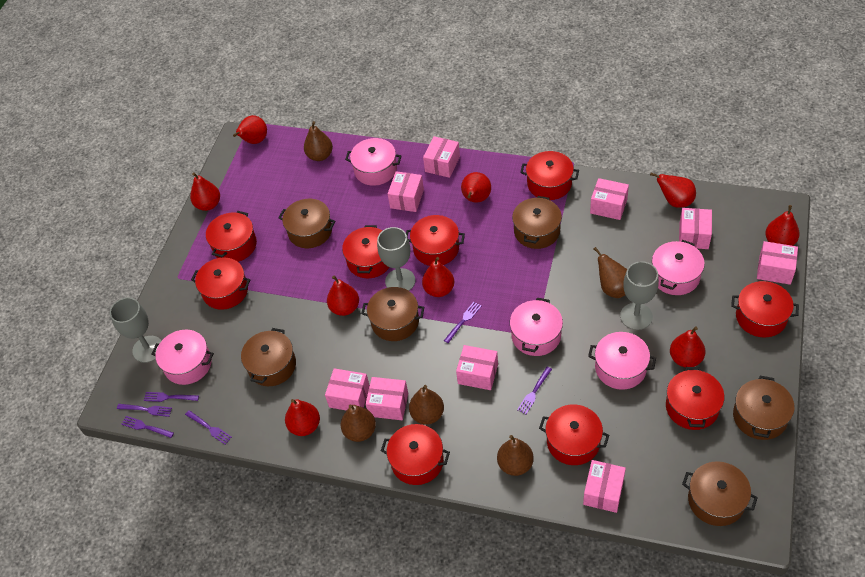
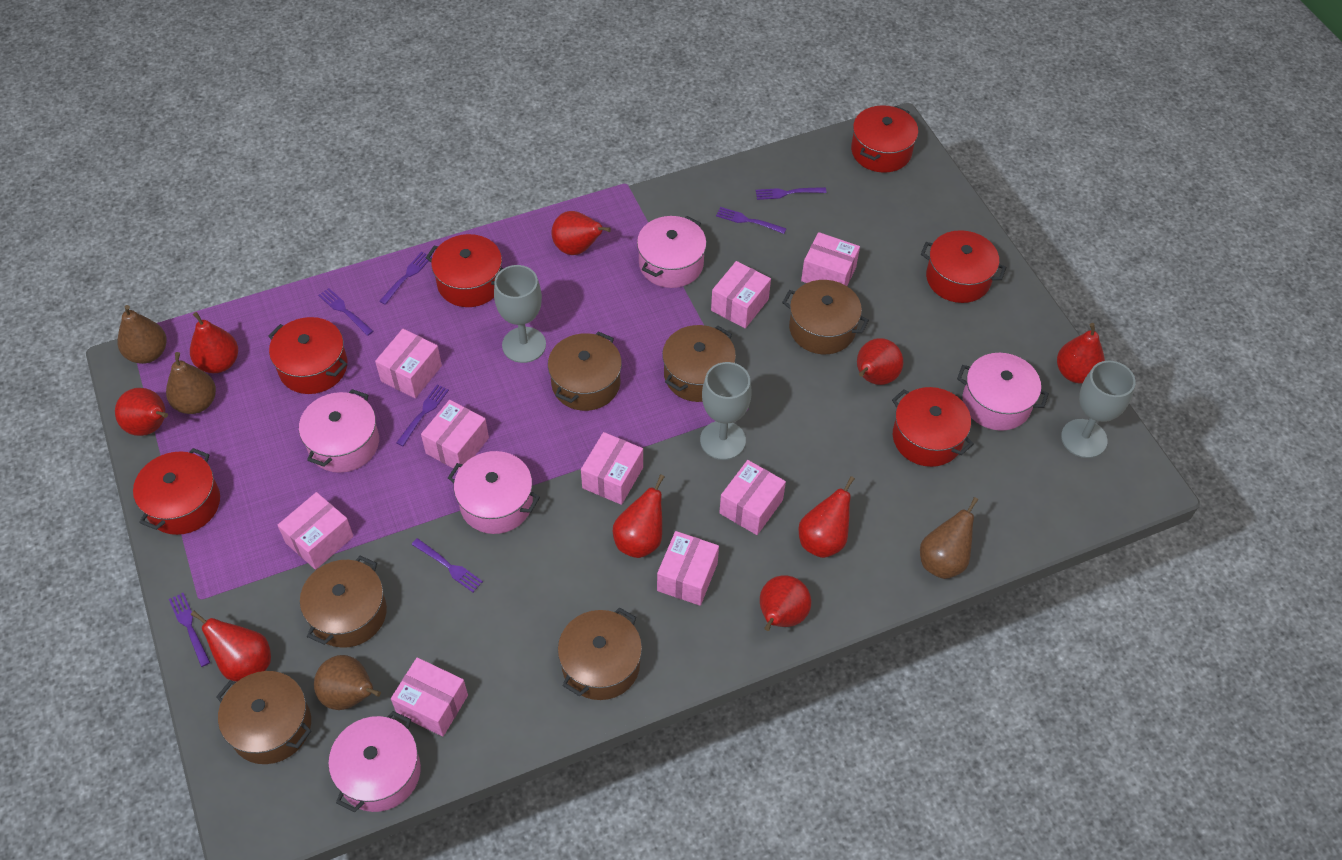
brown pear: [304,121,333,161] [340,404,376,442] [409,385,444,425] [497,435,534,476] [594,247,627,298] = 5 -> [118,305,166,364] [166,352,216,414] [314,655,381,710] [920,497,978,579] = 4
purple fork: [117,404,172,417] [121,416,174,438] [144,392,199,402] [185,410,232,445] [444,302,481,343] [517,367,552,414] = 6 -> [169,593,210,667] [318,288,373,336] [379,252,432,305] [396,384,449,446] [411,538,483,592] [716,207,787,234] [756,187,827,200] = 7
red pot: [191,257,251,310] [206,211,257,262] [342,225,389,278] [381,424,450,485] [406,215,465,266] [520,151,579,200] [539,404,609,465] [666,367,724,430] [731,281,799,337] = 9 -> [133,448,220,535] [268,317,347,394] [426,234,503,307] [851,105,918,173] [892,387,974,467] [921,230,1007,303] = 6

